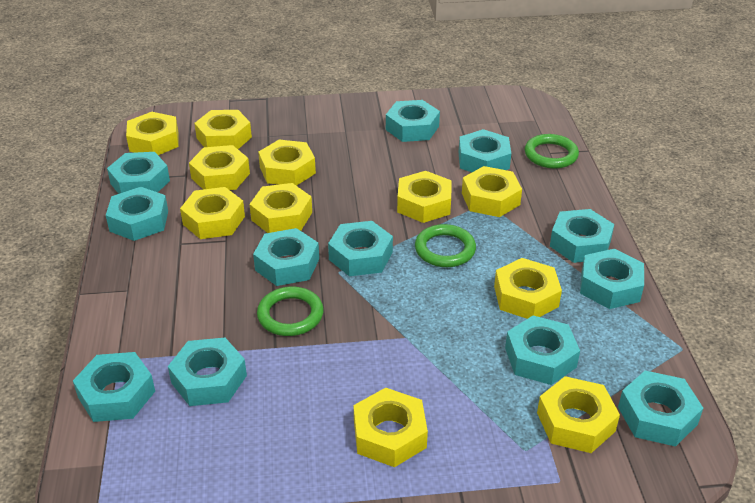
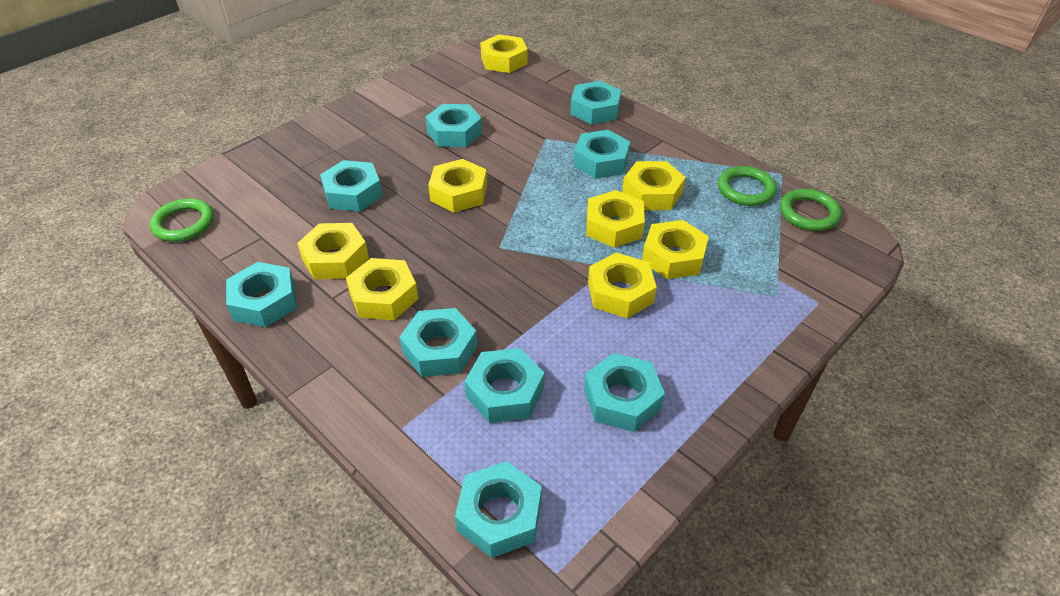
turquoise nut: [73,352,155,422] [106,187,168,241] [107,152,170,194] [168,338,247,406] [253,228,319,286] [328,221,393,276] [386,100,440,142] [459,129,511,172] [505,316,580,385] [550,209,614,263] [580,249,644,309] [618,371,703,447] = 12 -> [226,262,297,327] [320,160,382,212] [399,308,477,377] [425,104,482,147] [455,461,542,558] [464,348,544,423] [570,81,621,125] [574,130,630,179] [584,353,665,432] = 9
yellow nut: [126,112,179,155] [180,187,245,239] [189,145,250,190] [194,110,252,149] [250,183,312,233] [258,140,316,186] [353,388,428,467] [397,171,452,223] [462,166,522,217] [494,258,562,319] [537,376,620,453] = 11 -> [297,223,369,279] [346,258,418,320] [428,159,487,212] [480,34,528,73] [586,190,645,248] [588,253,657,318] [622,161,686,210] [642,220,709,279] = 8

